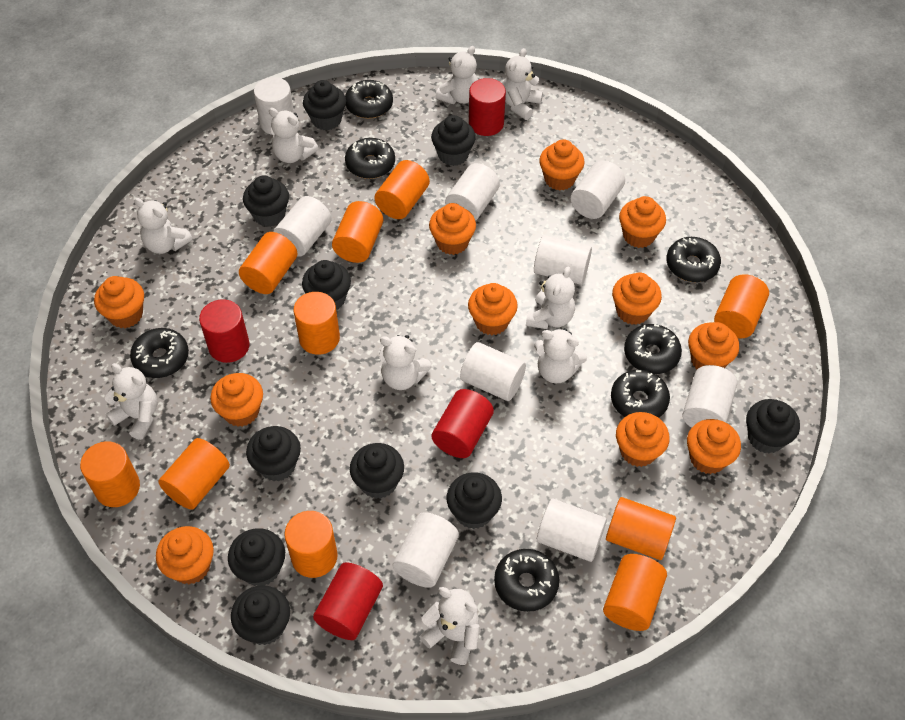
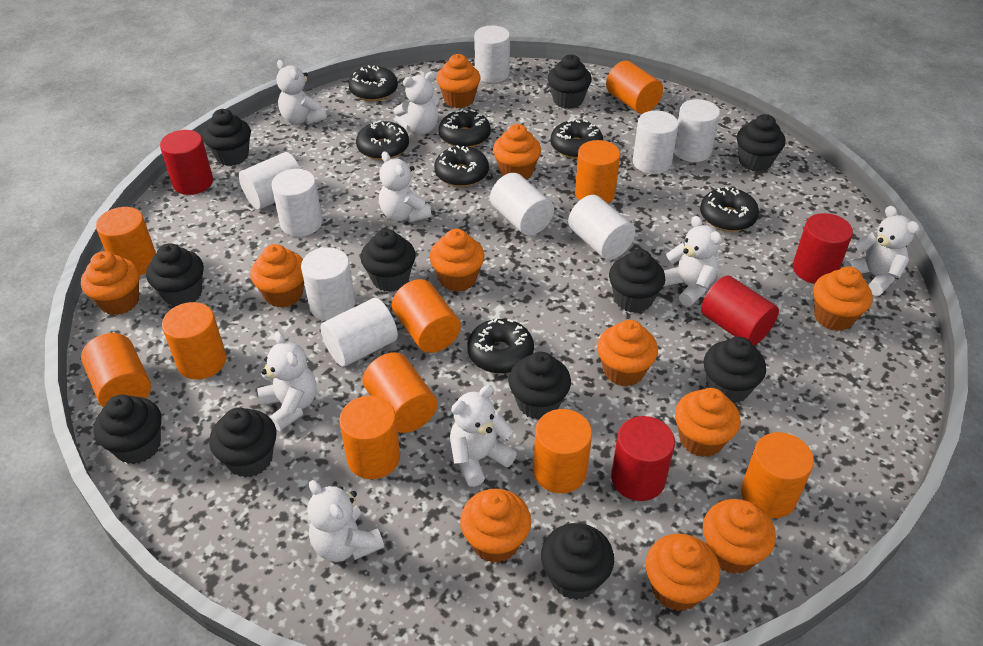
black cupcake: [228,528,285,586] [231,585,290,645] [243,175,289,227] [246,426,301,481] [302,260,351,310] [303,80,346,130] [350,443,404,499] [431,115,476,166] [447,472,502,529] [746,399,800,454] = 10 -> [94,395,161,464] [146,243,204,306] [203,109,251,166] [209,407,276,478] [361,229,416,292] [508,352,571,420] [541,523,614,600] [548,54,592,109] [609,249,665,313] [704,337,766,404] [737,114,786,172] = 11
white teddy bear: [104,363,158,440] [134,198,193,254] [269,108,318,163] [379,335,432,390] [419,587,480,665] [435,46,478,104] [502,48,543,120] [526,267,575,329] [534,328,587,383] = 9 -> [257,331,316,431] [277,60,327,125] [307,480,384,562] [379,151,431,223] [394,72,440,134] [450,385,517,487] [663,216,722,307] [843,206,920,296] = 8

